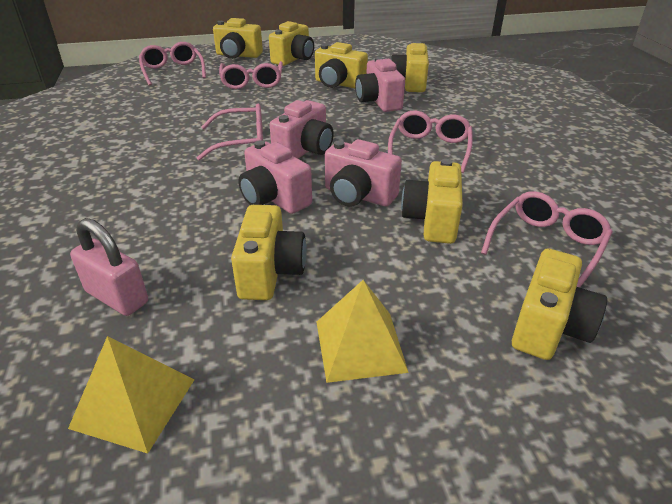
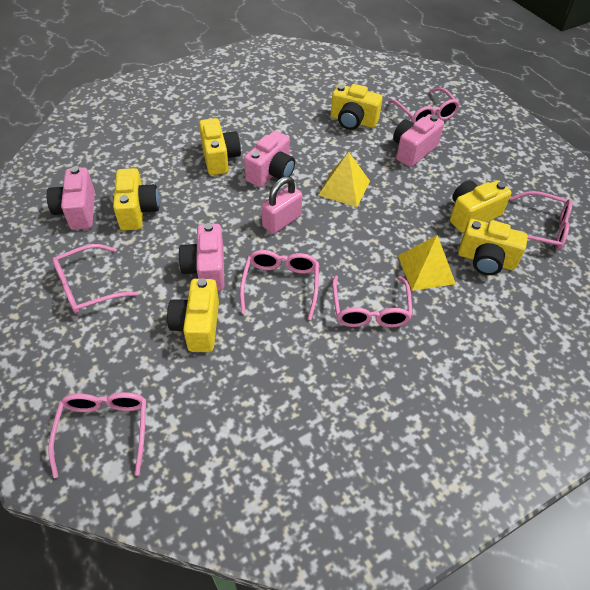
pink glasses: [139,42,206,86] [197,104,263,161] [219,61,283,89] [388,111,473,173] [481,191,613,288] = 5 -> [48,392,146,478] [52,244,138,314] [240,250,319,320] [332,275,413,327] [388,88,460,123] [510,191,573,250] = 6
yellow camera: [213,18,263,59] [231,205,307,300] [269,21,314,66] [315,42,368,88] [391,42,429,92] [401,159,463,244] [512,248,607,360] = 7 -> [113,168,159,231] [167,278,219,352] [199,118,241,175] [331,84,383,130] [450,180,512,233] [458,219,528,275] = 6

